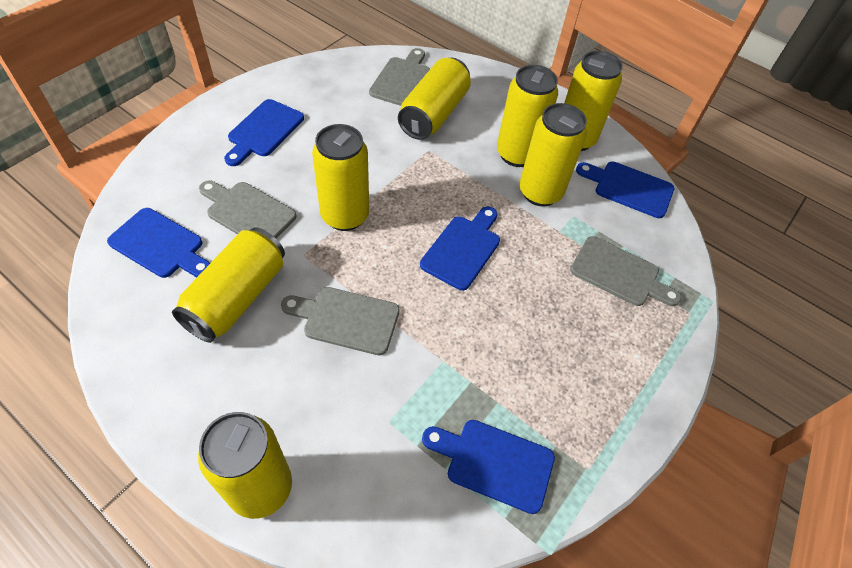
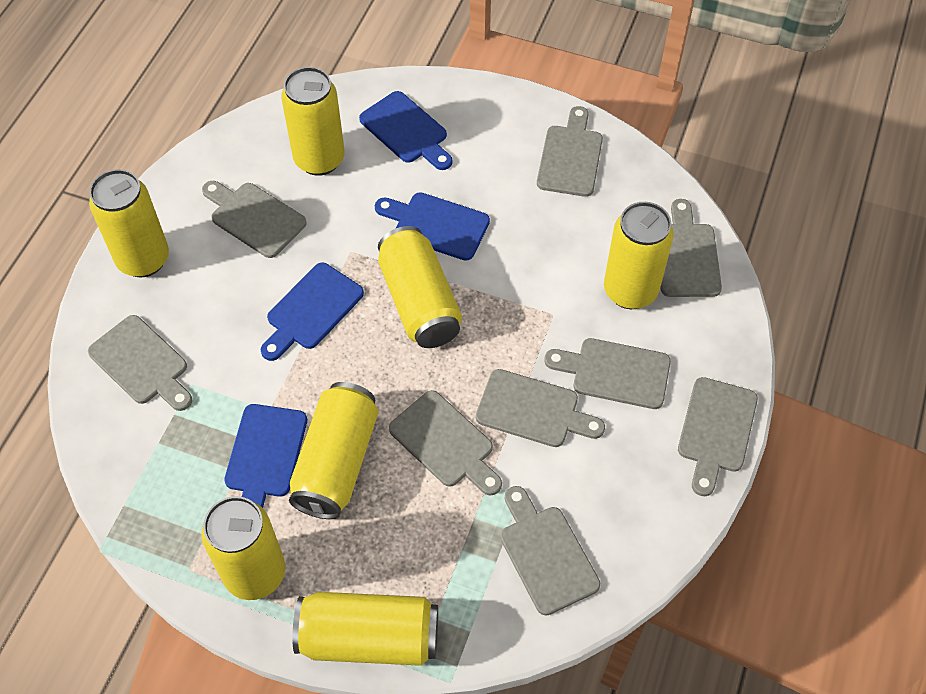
blue cutting board: [107,208,210,278] [224,99,304,166] [420,206,500,290] [422,420,555,514] [576,161,674,218] = 5 -> [224,404,307,508] [261,263,364,361] [359,91,453,170] [375,192,490,261] = 4
grey cutting board: [199,180,296,238] [281,287,400,355] [369,48,430,106] [570,236,681,306] = 4 -> [88,315,192,411] [202,181,307,258] [389,390,502,496] [476,369,605,447] [500,486,600,616] [537,106,603,197] [544,338,671,409] [660,199,722,297] [678,377,758,496] = 9

